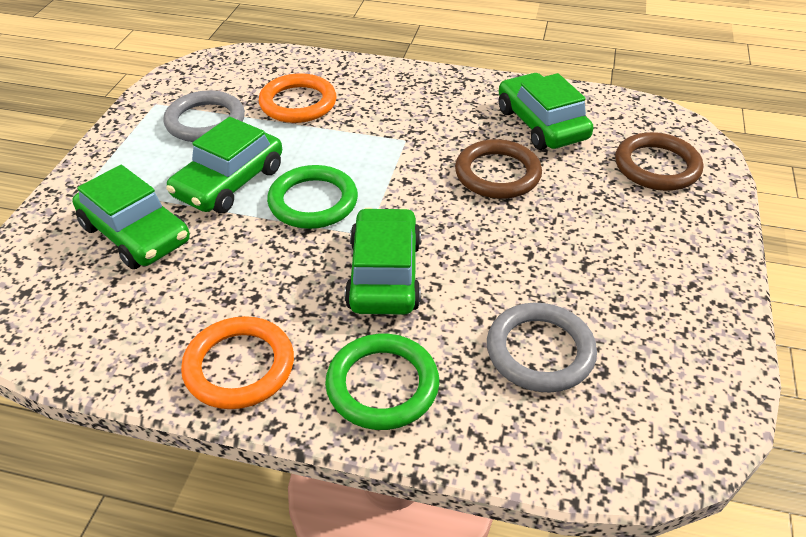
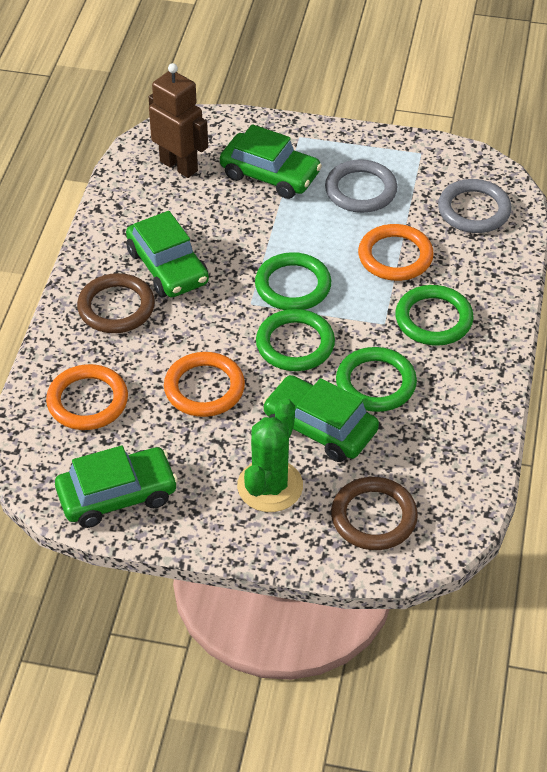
brown robot: none = 0 -> [149,63,208,178] = 1
green cactus: none = 0 -> [237,398,303,512] = 1
green ring: [267,165,358,229] [325,334,439,430] = 2 -> [255,252,331,310] [256,309,335,371] [336,347,417,412] [395,285,474,346] = 4
orange ring: [181,316,294,409] [259,73,336,123] = 2 -> [46,364,128,430] [164,352,245,417] [358,224,434,281] = 3

